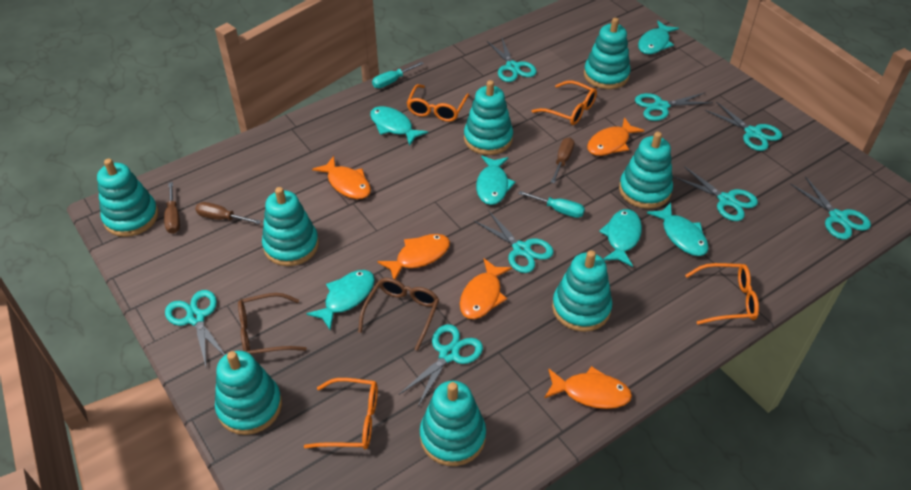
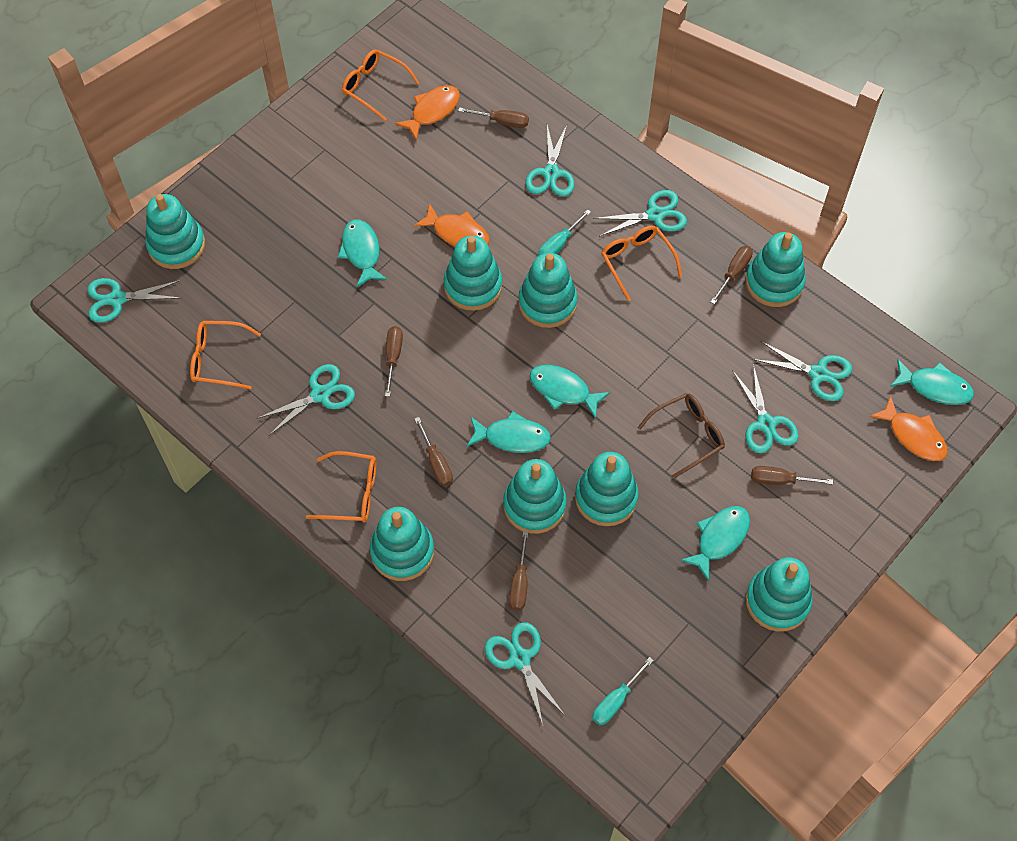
brown glasses: [238,293,307,354] [358,278,439,351] = 2 -> [638,393,725,479] = 1
brown screwdriver: [164,182,180,234] [195,202,261,224] [550,137,575,183] = 3 -> [385,326,403,397] [414,417,453,486] [458,107,529,128] [509,531,528,611] [711,246,753,304] [751,466,833,485] = 6
orange fish: [312,156,371,199] [377,234,450,280] [460,259,512,319] [544,366,632,409] [587,117,644,156] = 5 -> [395,85,460,140] [414,203,490,246] [869,396,948,461] = 3
turquoise fish: [306,270,375,330] [370,106,428,146] [476,156,516,205] [599,209,642,267] [638,21,679,54] [647,203,709,256] = 6 -> [338,220,387,287] [467,411,551,453] [529,365,610,419] [680,506,750,581] [890,359,974,405] = 5
turquoise scissors: [165,290,225,366] [399,324,483,407] [473,210,554,273] [487,38,537,82] [635,92,713,121] [673,166,758,221] [705,102,782,151] [790,176,871,239] = 8 -> [87,278,181,323] [258,364,355,436] [485,622,565,725] [525,125,575,197] [593,190,687,237] [732,364,799,453] [753,341,852,401] = 7

